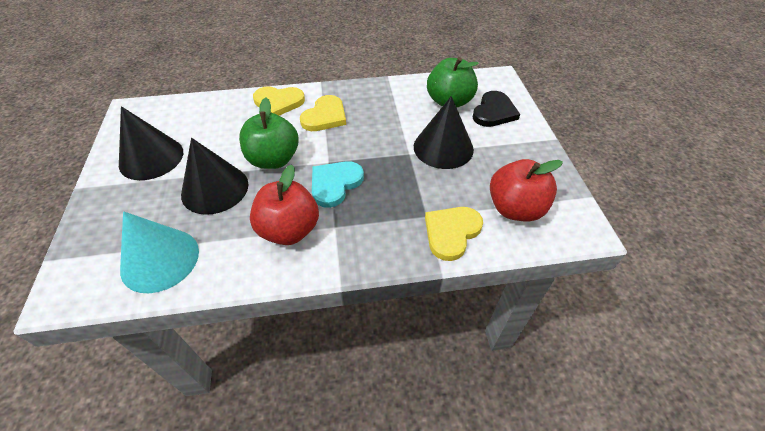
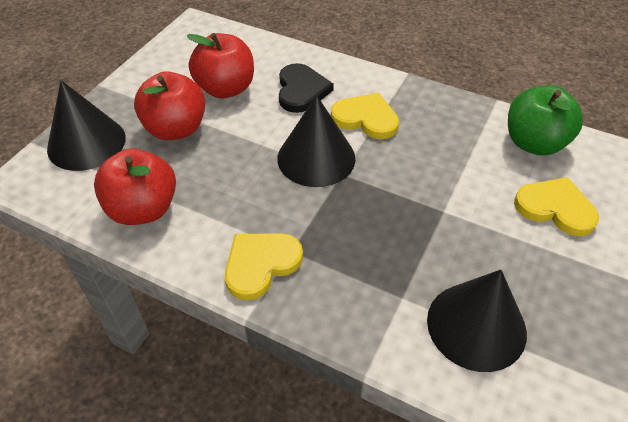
green apple: [239,97,299,169] [427,57,479,108] = 2 -> [508,85,583,156] = 1
red apple: [250,165,319,245] [490,159,563,222] = 2 -> [94,148,176,225] [134,71,205,140] [187,33,254,99] = 3
turquoise cone: [120,211,199,293] = 1 -> none = 0
turquoise heart: [312,161,364,208] = 1 -> none = 0

